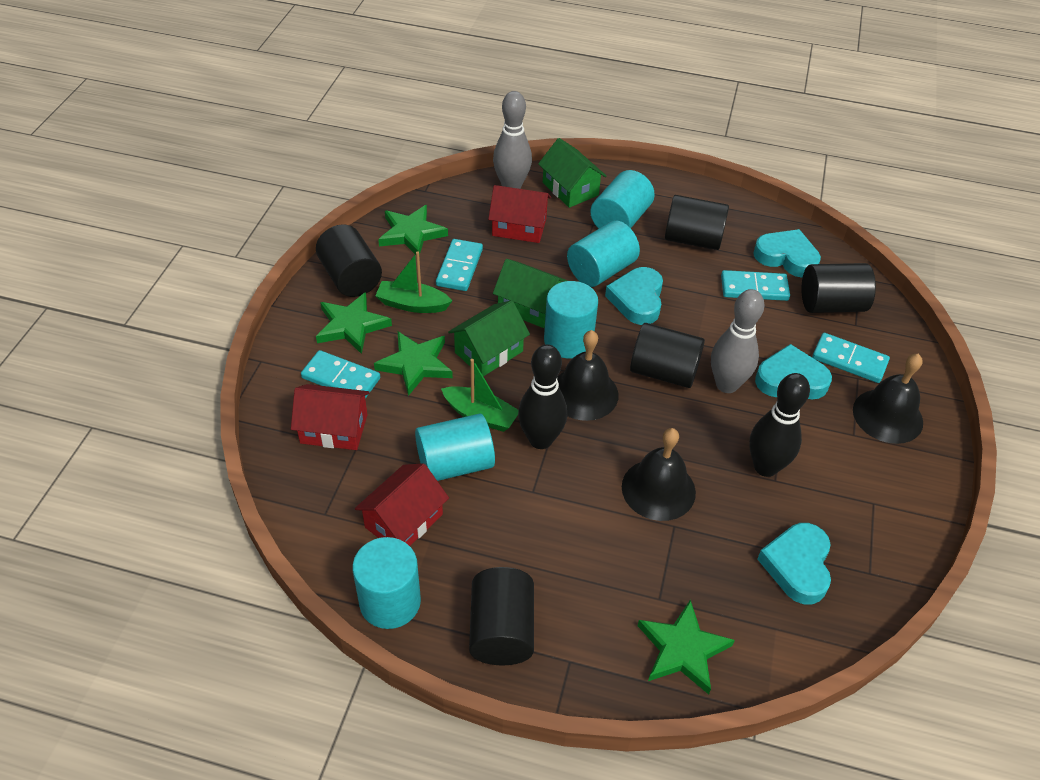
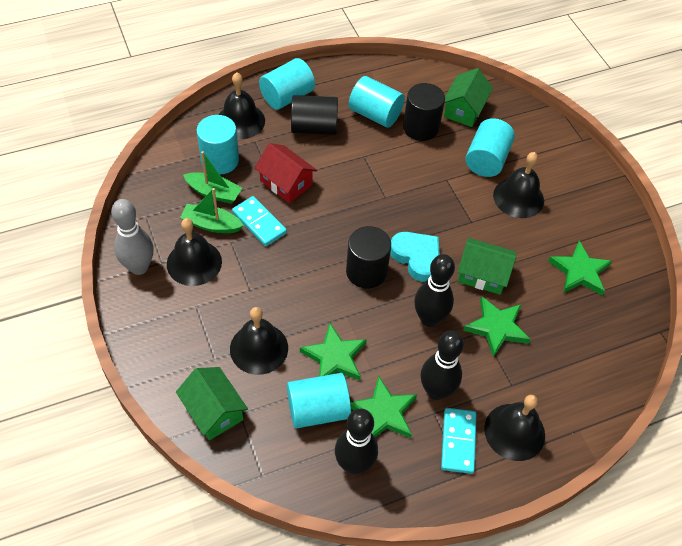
black bell: [557,330,619,421] [622,428,696,521] [853,354,923,444] = 3 -> [167,218,222,286] [219,73,265,139] [230,307,288,375] [484,395,545,461] [493,152,544,218] = 5
black bowling pin: [518,344,567,449] [749,373,810,477] = 2 -> [335,409,378,474] [414,254,455,327] [421,331,464,400] = 3
black cylinder: [316,224,382,297] [469,567,534,665] [630,323,705,388] [665,195,729,250] [801,263,876,313] = 5 -> [291,95,338,135] [346,226,391,289] [403,83,445,141] = 3
grey bowling pin: [493,91,532,189] [711,289,765,393] = 2 -> [111,199,153,275] = 1
red house: [291,384,370,450] [355,463,449,546] [488,185,551,243] = 3 -> [255,143,317,203] = 1
turquoise domino: [301,350,380,399] [436,239,483,291] [721,270,790,301] [812,333,890,383] = 4 -> [232,196,287,246] [441,408,476,474] = 2
turquoise heart: [605,267,663,325] [753,229,821,278] [755,344,832,399] [757,523,831,604] = 4 -> [390,232,440,282] = 1

